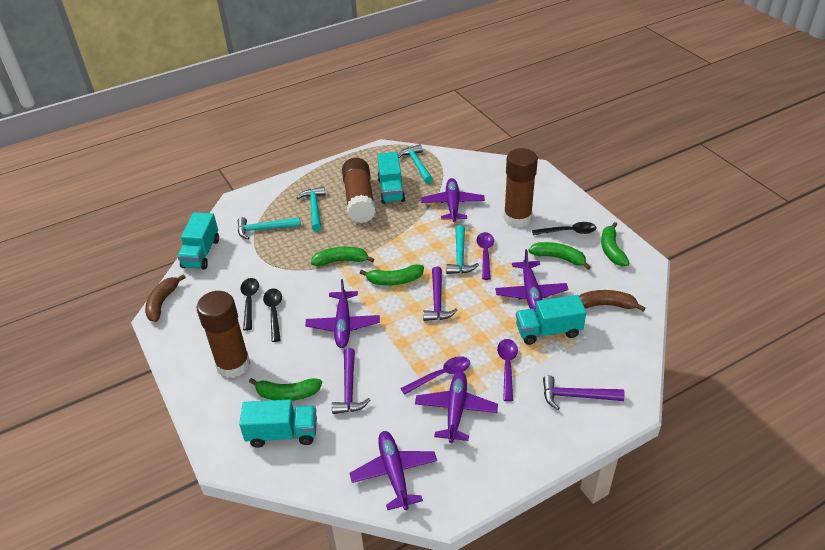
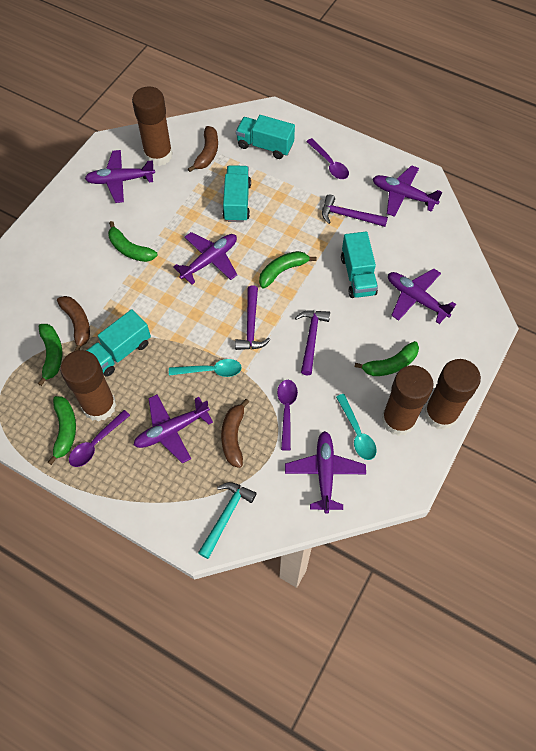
black spoon: [240,278,259,331] [263,289,282,342] [532,222,596,235] = 3 -> none = 0
brown banana: [145,274,186,322] [579,290,645,311] = 2 -> [57,296,90,351] [188,126,218,172] [221,399,249,468] = 3
brown glue stick: [197,291,250,378] [342,158,376,223] [504,148,538,227] = 3 -> [60,350,116,422] [132,86,173,166] [381,365,434,436] [424,359,481,430] = 4
purple plane: [305,279,380,348] [350,431,437,510] [415,371,498,443] [421,178,485,222] [495,249,568,310] = 5 -> [85,150,155,203] [134,395,213,463] [173,232,237,285] [285,431,366,514] [373,165,442,217] [388,269,456,324] = 6
turquoise hammer: [238,217,301,240] [296,187,325,231] [398,144,433,184] [446,225,479,274] = 4 -> [198,482,257,559] = 1
turquoise spoon: none = 0 -> [169,359,242,377] [336,394,377,460] = 2

